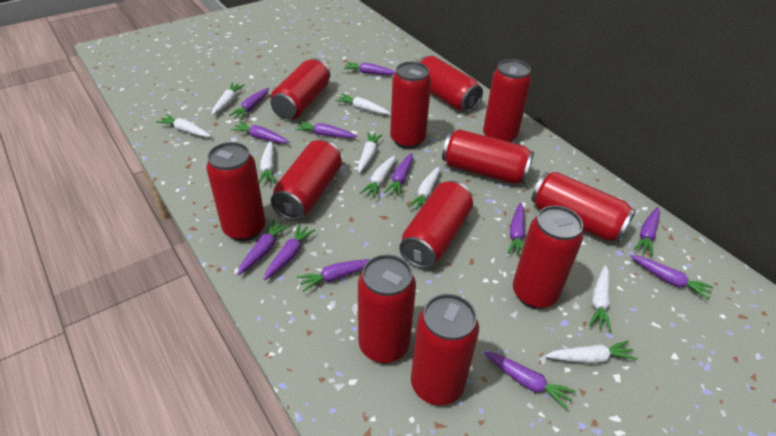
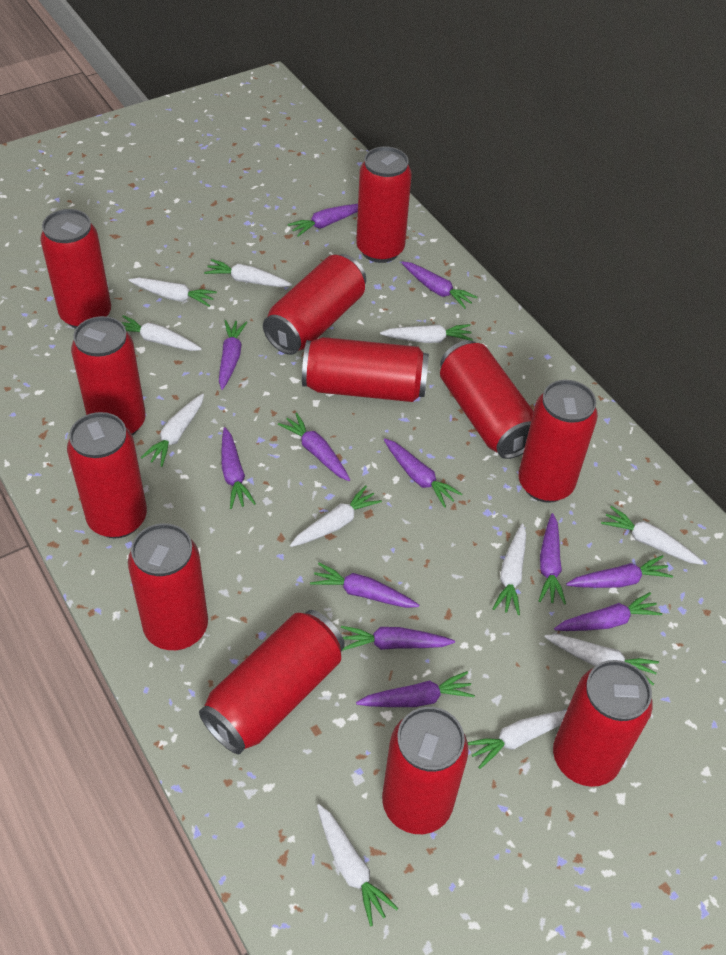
white carrot: [156,114,211,137] [212,83,245,116] [259,141,275,184] [335,94,391,115] [358,132,383,173] [360,155,395,198] [408,167,440,210] [545,340,637,364] [589,265,611,332] = 9 -> [121,315,202,351] [129,278,217,307] [140,394,204,467] [204,259,292,287] [290,485,382,547] [317,804,398,926] [380,324,473,343] [468,710,567,769] [493,524,526,615] [545,634,659,685] [601,506,704,565] = 11

